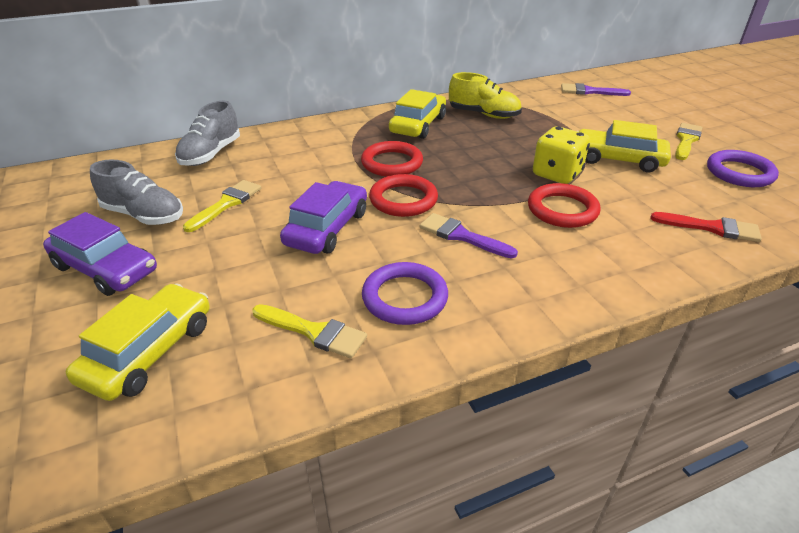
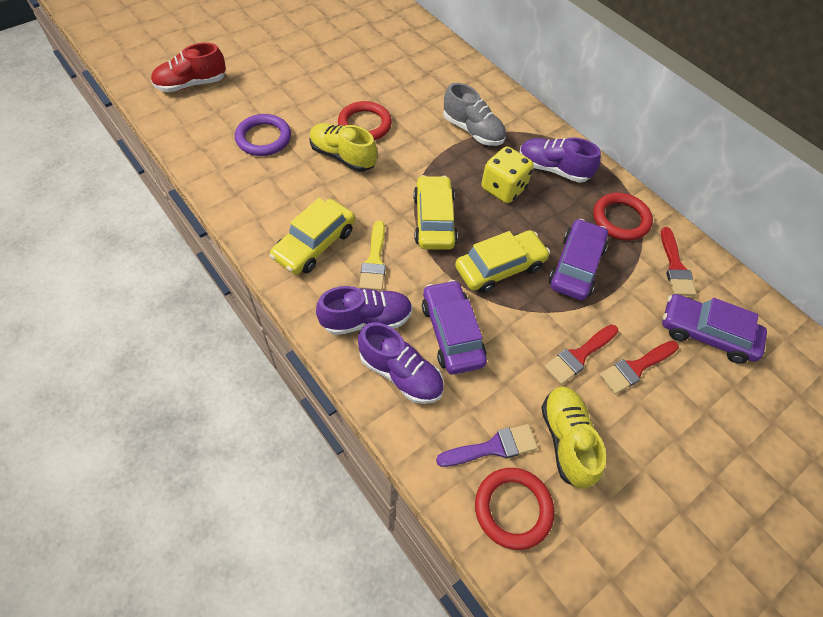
grey shoe: [90,160,183,225] [175,101,240,166] = 2 -> [443,83,506,146] = 1
purple brush: [420,213,518,258] [561,83,631,96] = 2 -> [436,424,538,467] = 1
purple car: [43,212,157,296] [280,181,367,254] = 2 -> [422,280,487,375] [549,219,608,300] [662,294,767,364] = 3
purple ring: [362,262,448,325] [707,150,779,187] = 2 -> [235,114,291,156] = 1
purple shoe: none = 0 -> [316,286,413,335] [358,322,444,404] [520,137,601,183] = 3
red brush: [651,212,762,242] = 1 -> [544,324,618,385] [599,341,679,394] [661,227,696,296] = 3
red shoe: none = 0 -> [151,43,226,92] = 1
yellow brush: [183,180,261,232] [252,304,367,358] [675,123,702,160] = 3 -> [359,220,386,291] = 1
yellow shoe: [449,72,522,119] = 1 -> [310,123,377,172] [541,386,606,489] = 2

